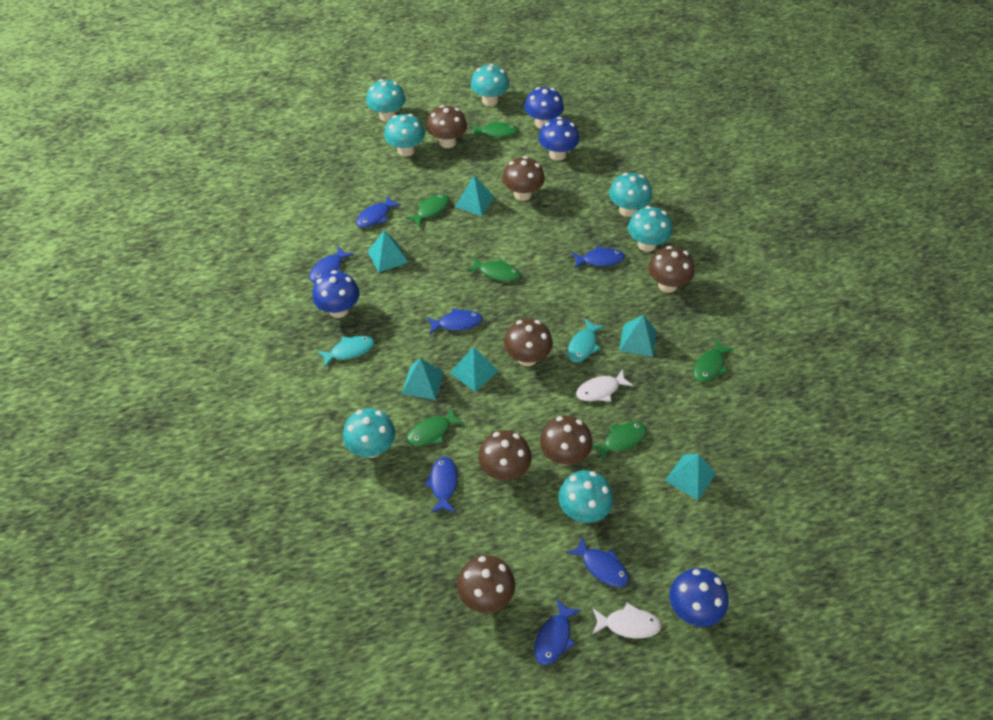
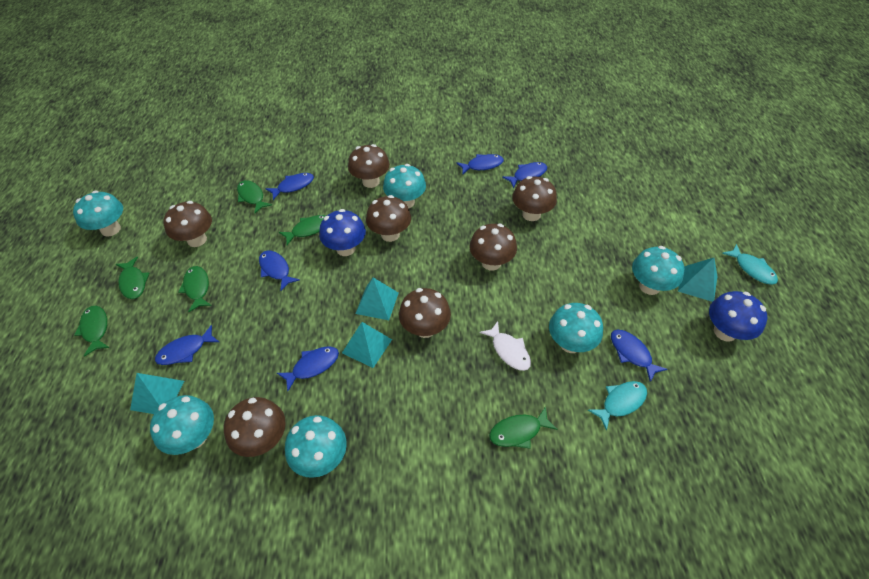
blue mushroom: [312,270,359,318] [524,87,564,129] [538,117,579,161] [669,568,729,627] = 4 -> [319,209,366,256] [709,291,767,342] = 2
turquoise mushroom: [343,408,395,458] [366,79,406,122] [384,114,425,157] [471,64,509,106] [558,470,613,523] [609,173,652,217] [628,206,672,252] = 7 -> [73,190,123,237] [150,395,214,455] [285,415,347,478] [383,164,426,208] [549,303,603,353] [632,246,684,295] = 6
turquoise pyramid: [367,230,408,273] [402,358,444,400] [450,346,498,392] [455,175,494,216] [619,315,657,357] [665,454,716,500] = 6 -> [130,373,184,414] [342,322,392,368] [355,277,399,320] [678,258,717,302] = 4
white fish: [576,369,634,401] [593,603,662,639] = 2 -> [479,321,531,371] = 1

